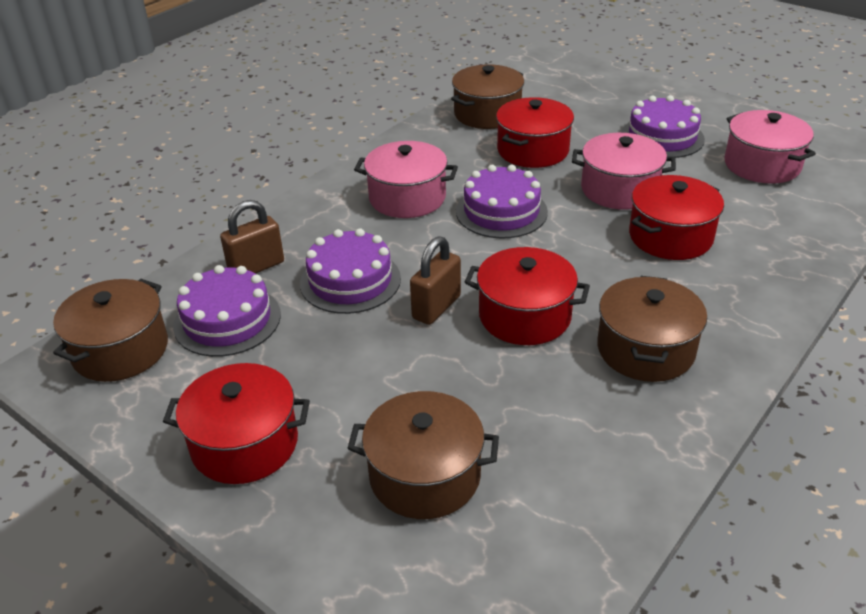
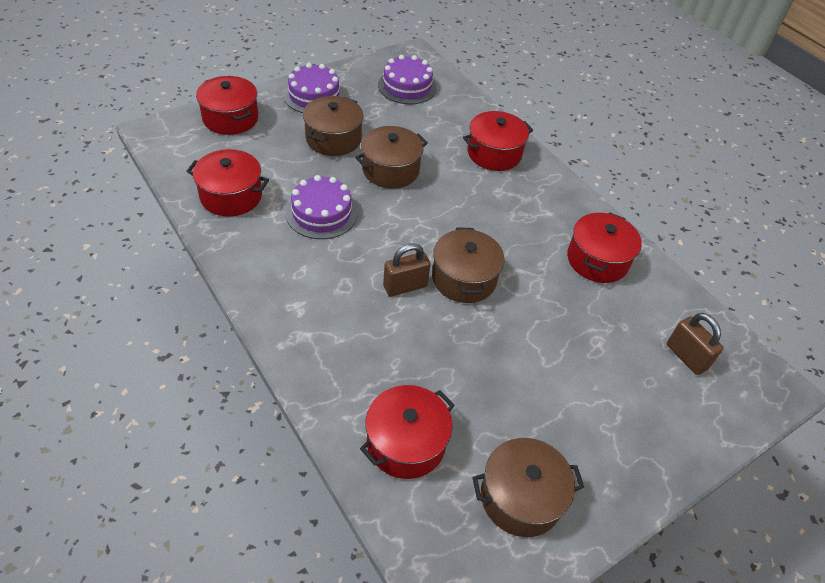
pink pot: [354,141,458,218] [572,133,676,210] [724,110,816,184] = 3 -> none = 0
purple cake: [173,265,281,357] [300,228,401,314] [456,165,548,239] [621,95,705,158] = 4 -> [283,63,345,113] [286,175,358,239] [378,55,437,104] = 3
red pot: [163,363,310,484] [465,247,590,345] [496,97,574,168] [629,175,724,260] = 4 -> [187,149,269,216] [196,76,258,135] [360,385,454,479] [463,111,533,171] [567,212,642,283] = 5

